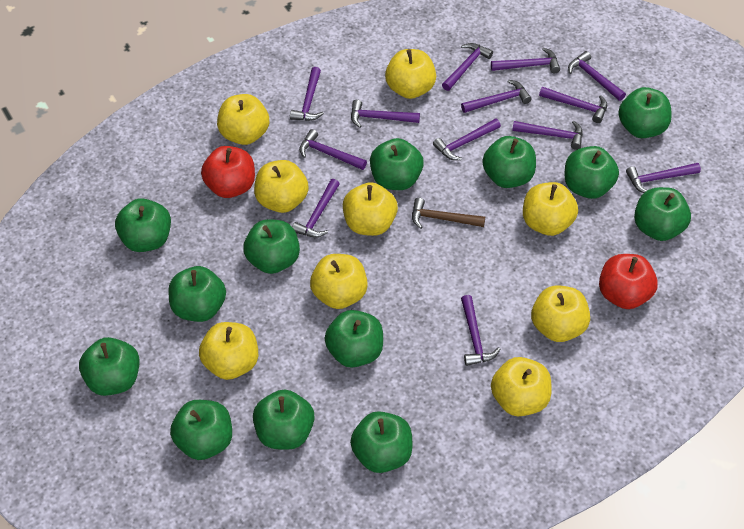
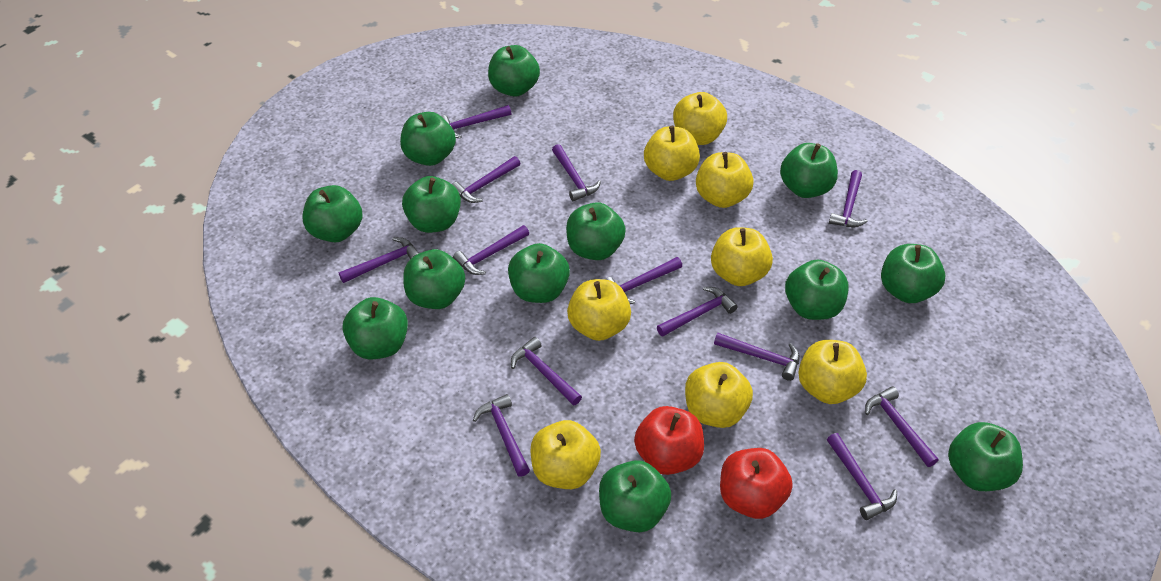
brown hammer: [412,198,485,229] = 1 -> none = 0
yellow apple: [199,322,258,380] [217,94,269,145] [254,160,308,213] [310,254,368,309] [343,182,398,236] [385,49,436,99] [491,357,551,416] [523,182,578,236] [531,285,590,342] = 9 -> [531,420,601,489] [567,279,631,341] [644,126,700,181] [673,92,727,145] [685,362,753,428] [696,152,753,208] [711,227,773,286] [798,340,867,404] = 8

